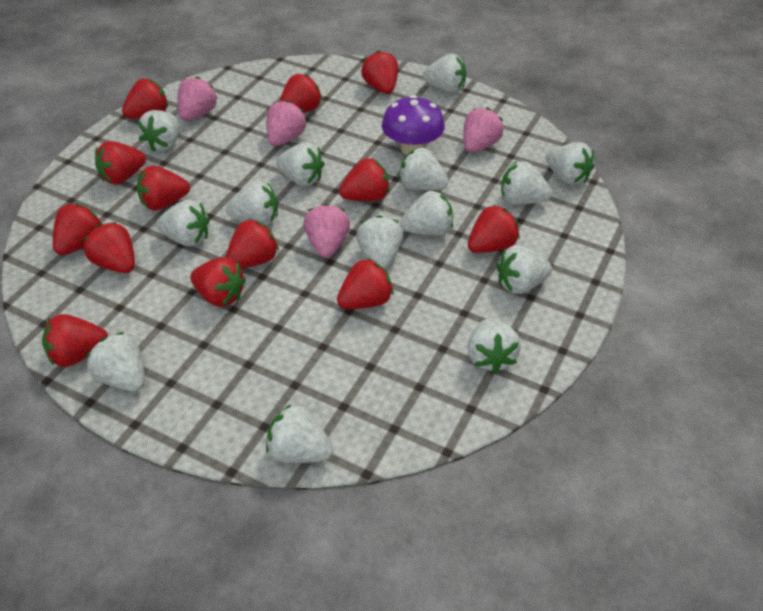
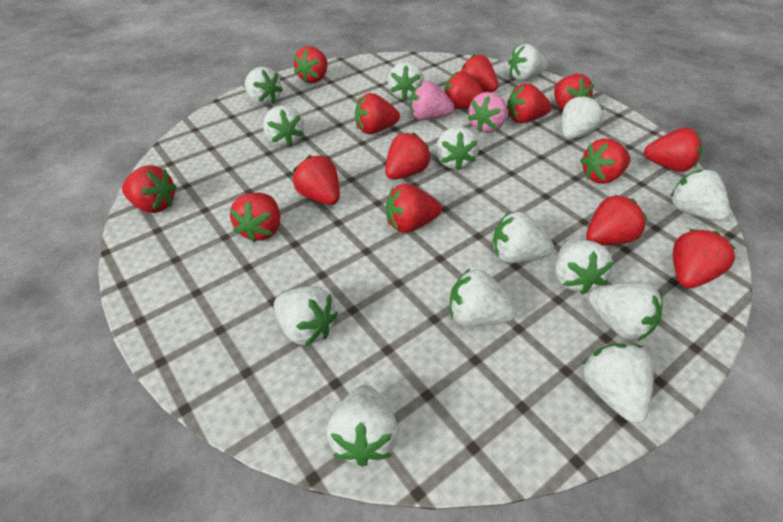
pink strawberry: [178,76,218,121] [266,100,307,146] [304,204,350,258] [463,107,504,152] = 4 -> [410,81,454,120] [467,92,507,133] = 2
purple mushroom: [382,95,445,155] = 1 -> none = 0
red strawberry: [42,314,108,367] [53,204,103,255] [83,222,135,273] [95,141,146,185] [122,79,168,119] [137,166,190,210] [190,257,246,307] [226,219,279,269] [280,74,322,113] [337,258,394,309] [339,158,390,201] [361,50,398,94] [468,205,519,253] = 13 -> [122,165,177,213] [230,193,280,243] [293,155,340,205] [294,46,328,83] [355,93,400,134] [385,133,431,180] [386,183,441,233] [444,71,484,109] [461,54,499,92] [507,83,552,123] [554,74,594,110] [580,138,630,184] [586,195,648,245] [644,127,702,172] [673,229,736,288] = 15

